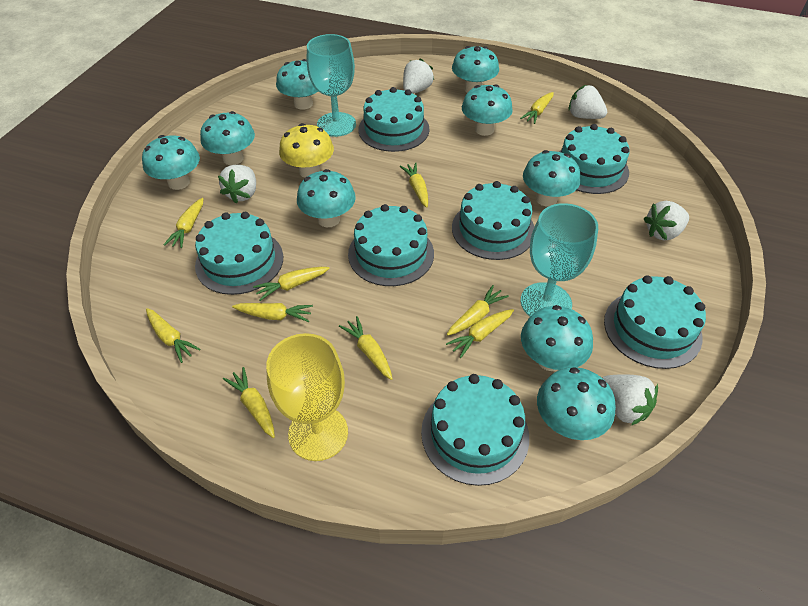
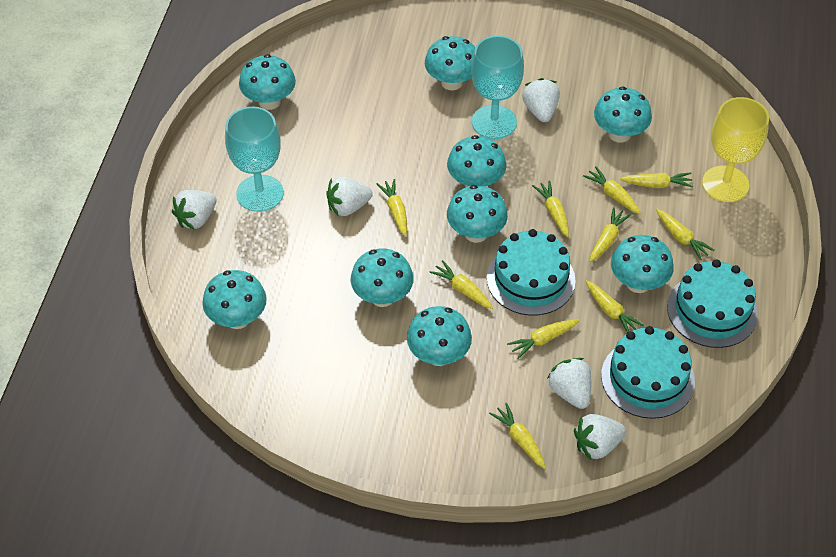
turquoise cake: [195,212,283,295] [348,204,434,286] [358,87,429,152] [421,374,529,486] [452,181,534,260] [559,124,630,194] [604,275,706,369] = 7 -> [487,229,576,316] [601,326,695,419] [667,260,758,348] = 3
yellow mushroom: [279,123,334,178] = 1 -> none = 0

